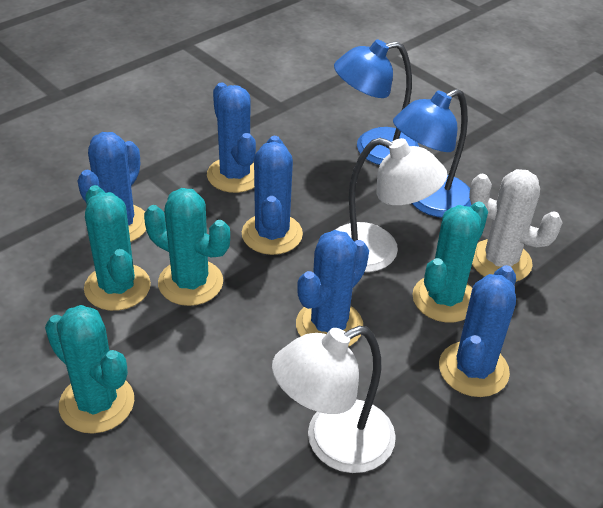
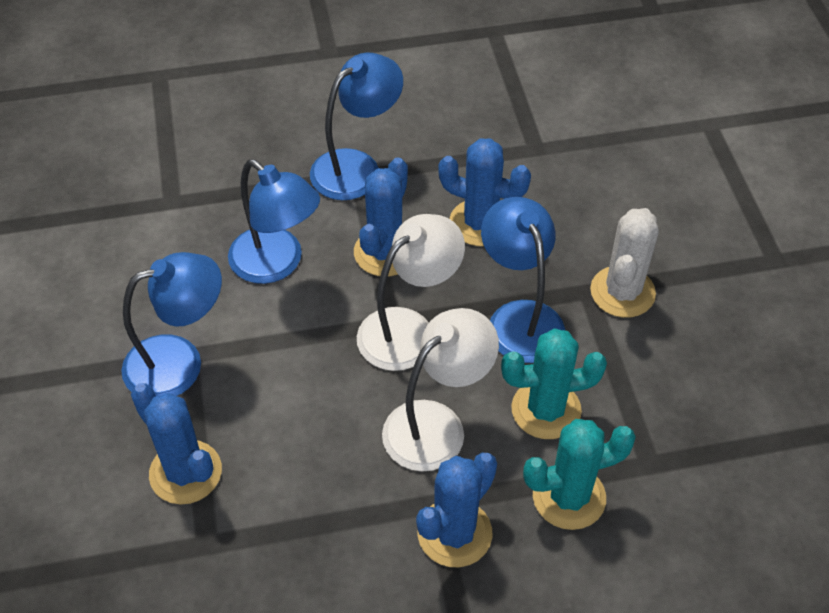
blue cactus: [77,132,146,242] [207,82,256,193] [242,136,303,255] [296,230,369,347] [439,265,516,397] = 5 -> [131,383,222,505] [354,157,408,277] [416,453,497,567] [438,138,531,246] = 4
blue lamp: [334,39,419,165] [393,89,471,217] = 2 -> [121,252,222,396] [228,159,320,284] [310,53,403,200] [481,197,565,363] = 4
turquoise cactus: [45,305,134,434] [84,185,151,311] [144,188,230,306] [412,202,488,322] = 4 -> [501,329,607,439] [523,419,636,530] = 2

